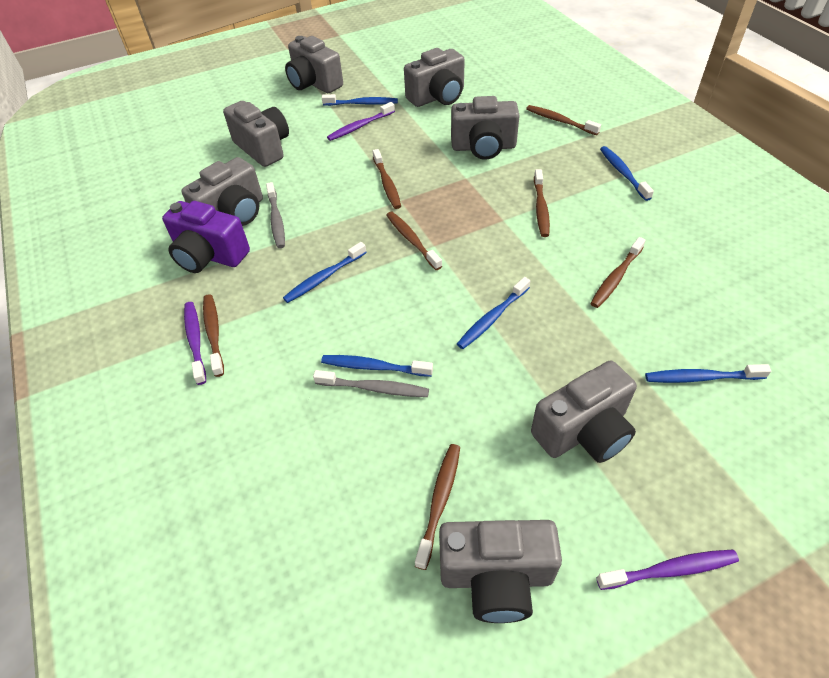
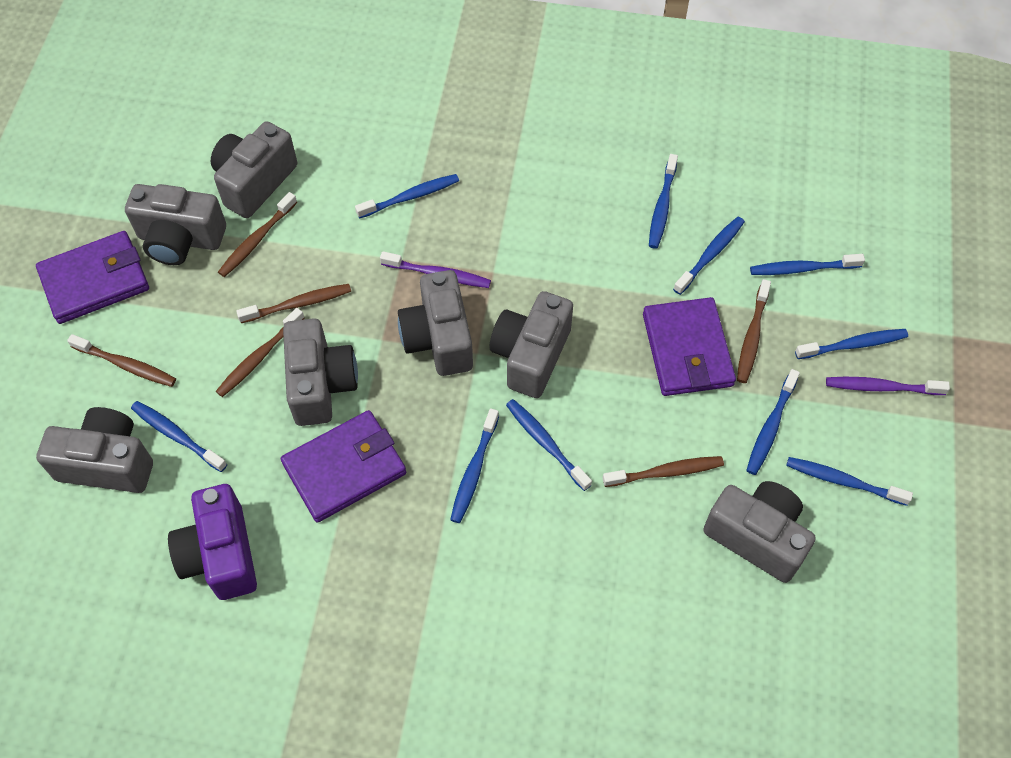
blue toothbrush: [283,242,367,303] [321,355,433,377] [322,94,398,106] [457,277,530,349] [600,146,654,201] [645,364,771,383] = 6 -> [131,401,227,472] [355,174,459,219] [450,408,499,523] [506,399,592,491] [649,154,678,249] [673,217,745,295] [746,369,800,475] [750,254,865,275] [786,457,913,506] [795,329,908,359] = 10
brown toothbrush: [203,294,224,377] [373,149,401,209] [387,211,442,270] [415,444,460,570] [526,105,601,135] [534,169,550,237] [590,237,646,308] = 7 -> [67,334,176,387] [216,308,305,397] [218,192,297,277] [236,284,351,323] [603,456,724,487] [737,279,771,383] = 6
grey toothbrush: [266,182,285,248] [313,370,429,397] = 2 -> none = 0
purple toothbrush: [184,302,206,385] [327,102,395,141] [596,550,739,590] = 3 -> [380,251,491,288] [826,377,950,395] = 2
purple wallet: none = 0 -> [36,231,149,324] [281,410,406,523] [643,297,736,396] = 3

